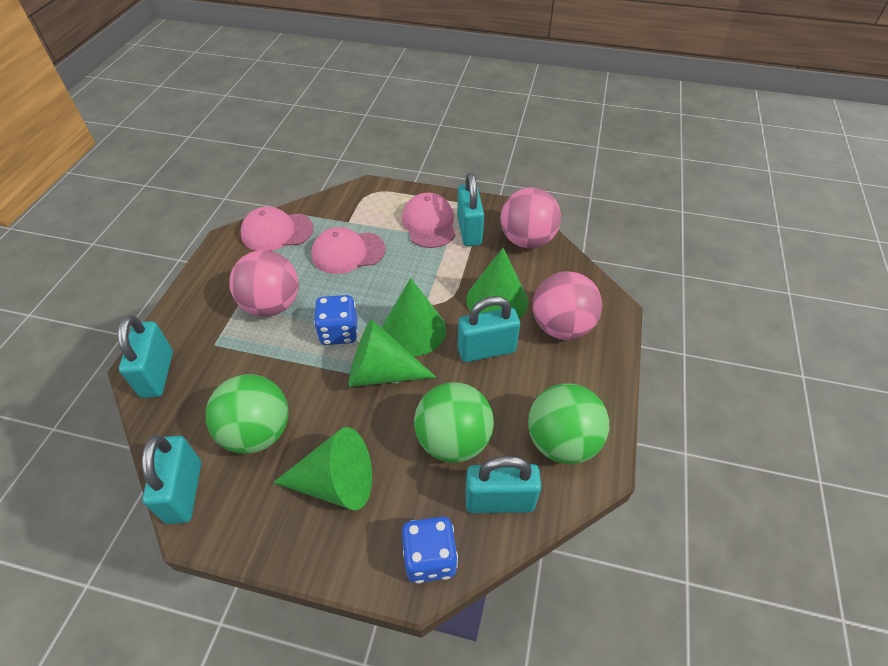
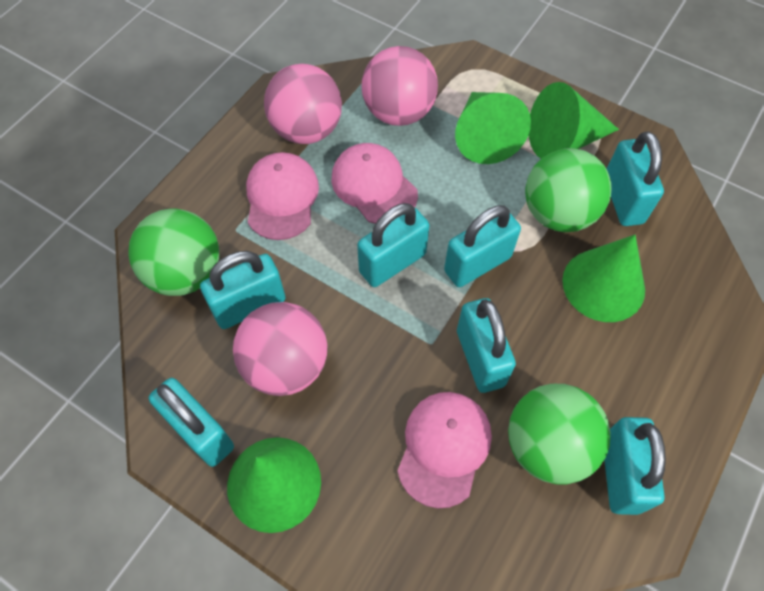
blue dice: [314,295,358,345] [402,517,458,584] = 2 -> none = 0
turquoise padlock: [118,315,173,398] [142,435,201,524] [457,173,484,246] [458,296,520,362] [465,456,542,513] = 5 -> [149,378,234,467] [200,251,285,329] [357,203,429,287] [444,205,521,287] [457,298,516,393] [604,417,666,515] [607,131,664,226] = 7

